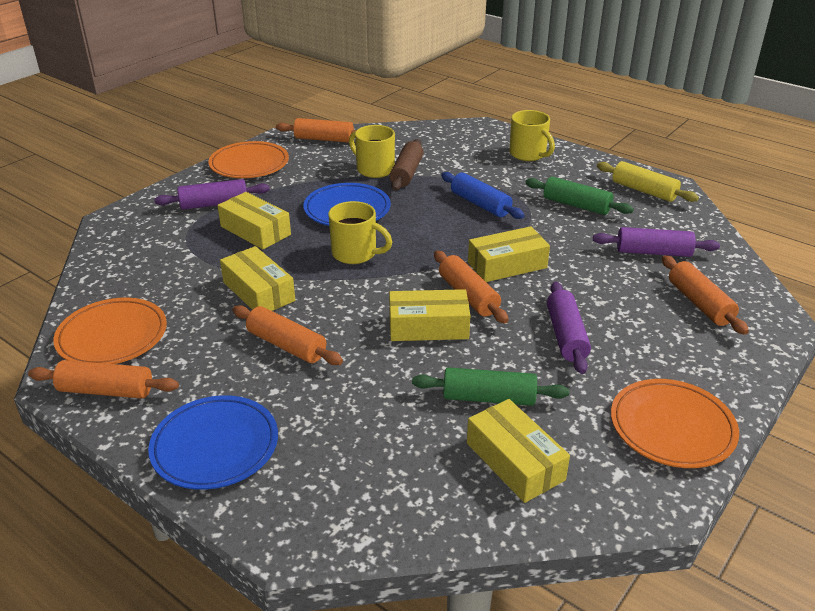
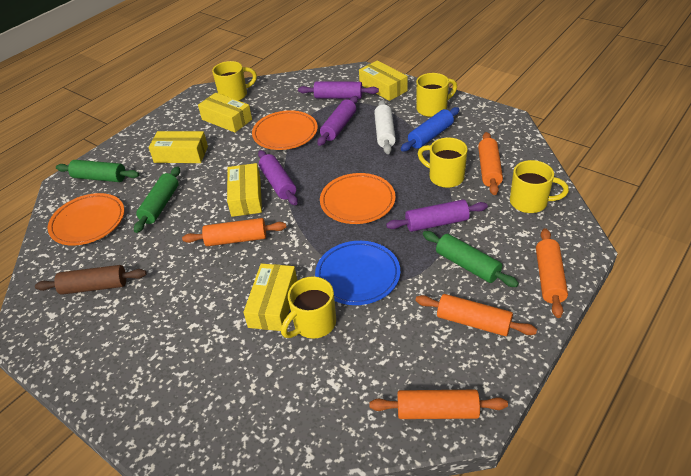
blue plate: [148,395,278,490] [303,183,391,226] = 2 -> [315,241,400,305] = 1
green rolling pin: [412,367,569,406] [525,177,634,215] = 2 -> [56,160,139,182] [134,167,180,233] [423,231,519,287] = 3
purple rolling pin: [154,179,270,210] [547,281,591,374] [593,227,720,257] = 3 -> [258,150,298,205] [298,81,379,99] [317,96,358,146] [386,200,488,232] = 4
white rolling pin: none = 0 -> [374,100,396,154] = 1
yellow mug: [328,201,392,264] [349,125,395,178] [509,110,555,161] = 3 -> [212,61,257,101] [281,276,336,339] [416,73,457,117] [418,138,468,188] [510,160,569,213] = 5
yellow rolling pin: [597,161,699,202] = 1 -> none = 0

